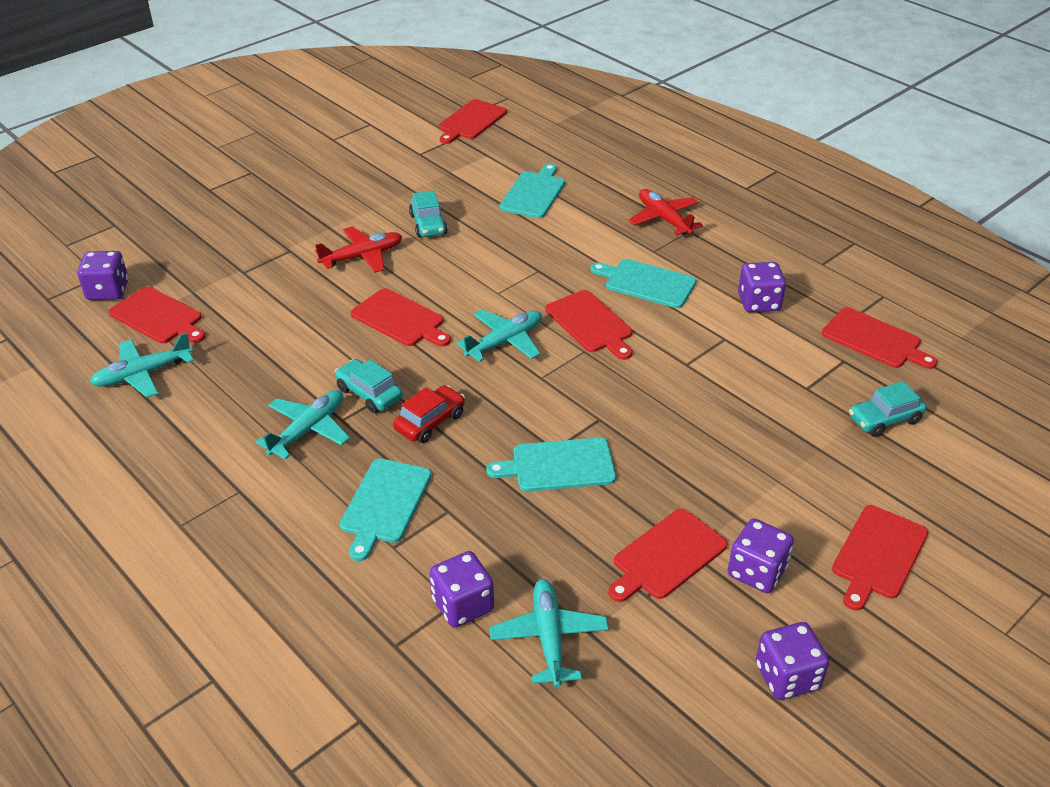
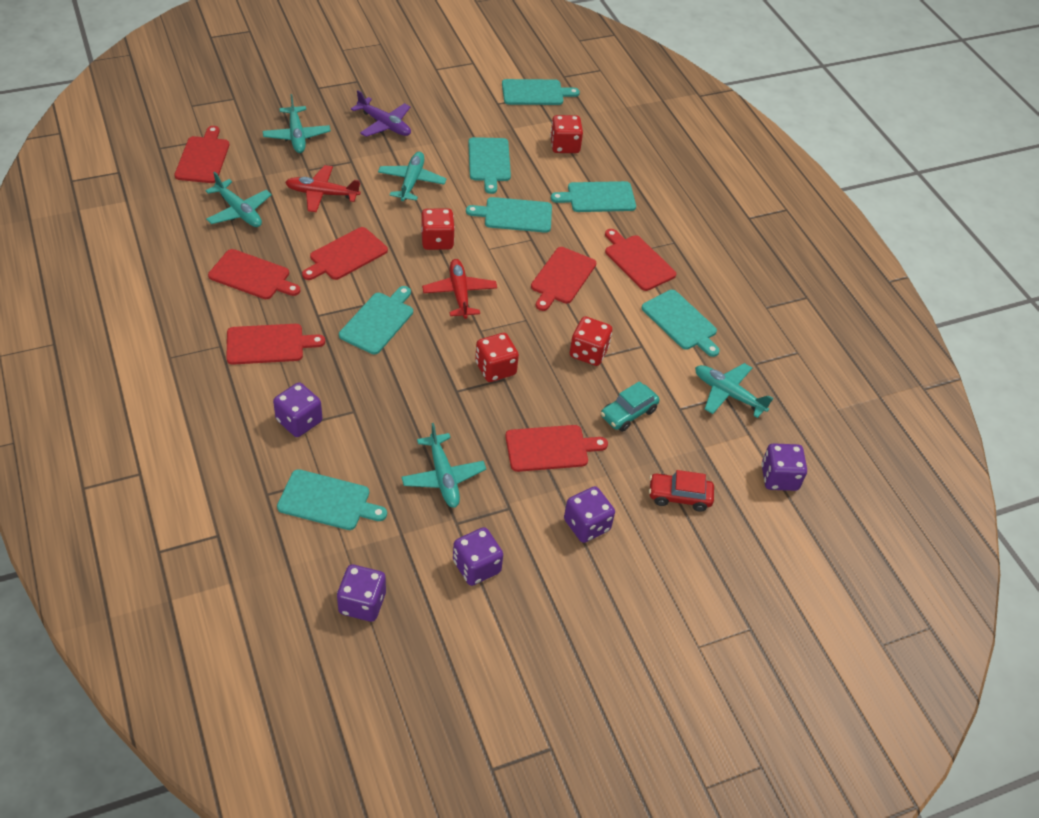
purple plane: none = 0 -> [351,90,411,137] = 1
red dice: none = 0 -> [421,208,455,250] [475,333,519,382] [550,115,583,153] [570,317,612,366] = 4
turquoise car: [334,359,403,413] [409,190,448,238] [849,381,926,437] = 3 -> [601,381,659,432] = 1
turquoise cutting board: [340,458,431,561] [486,438,616,492] [499,163,565,218] [590,259,696,308] = 4 -> [277,469,387,530] [339,286,413,354] [466,197,552,233] [468,137,511,194] [502,79,580,105] [551,181,636,212] [642,290,720,357] = 7
turquoise plane: [90,333,194,398] [256,390,350,460] [456,310,542,362] [489,579,609,688] = 4 -> [205,172,272,227] [262,94,331,153] [378,152,447,201] [401,423,486,508] [695,363,773,418] = 5

